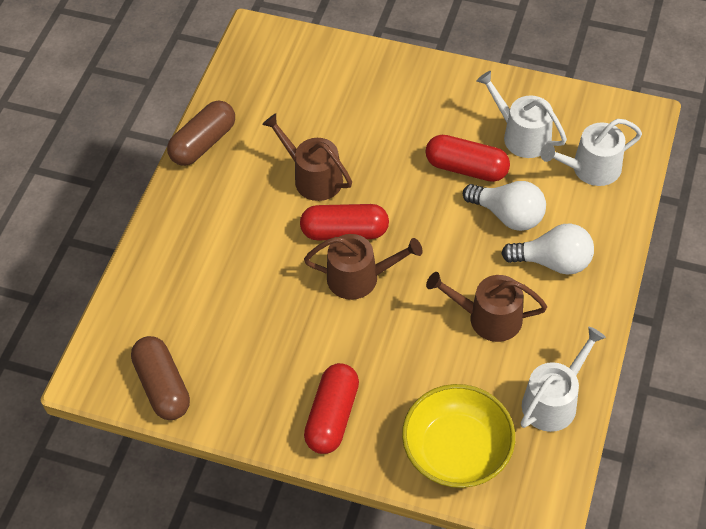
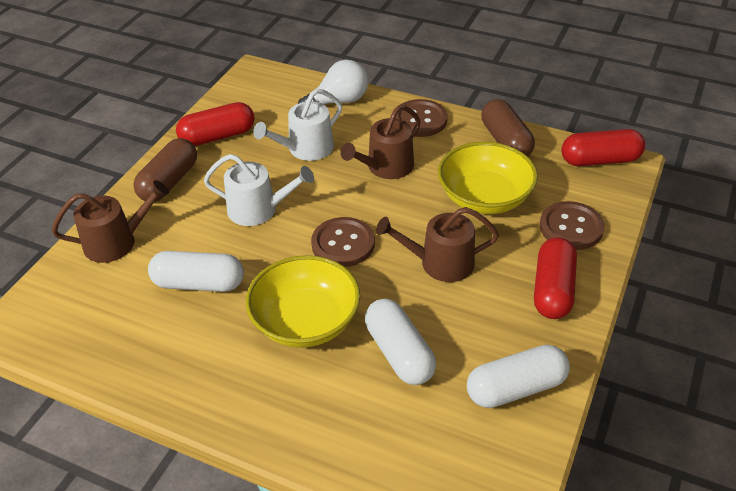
brown button: none = 0 -> [311,217,375,267] [395,99,448,137] [540,201,604,250] = 3
white capsule: none = 0 -> [148,251,244,292] [365,299,436,385] [467,345,570,408] = 3
white light bulb: [463,181,546,231] [501,224,594,275] = 2 -> [298,60,368,105] = 1
white watering can: [477,71,567,158] [521,327,606,432] [540,119,642,186] = 3 -> [204,154,314,226] [253,89,342,161] = 2
yellow bowl: [402,384,515,488] = 1 -> [246,255,360,348] [438,142,538,214] = 2

